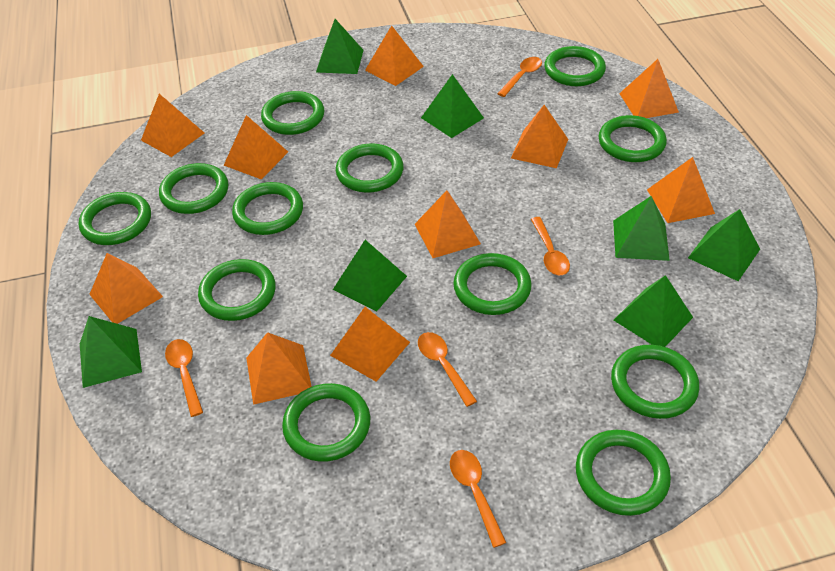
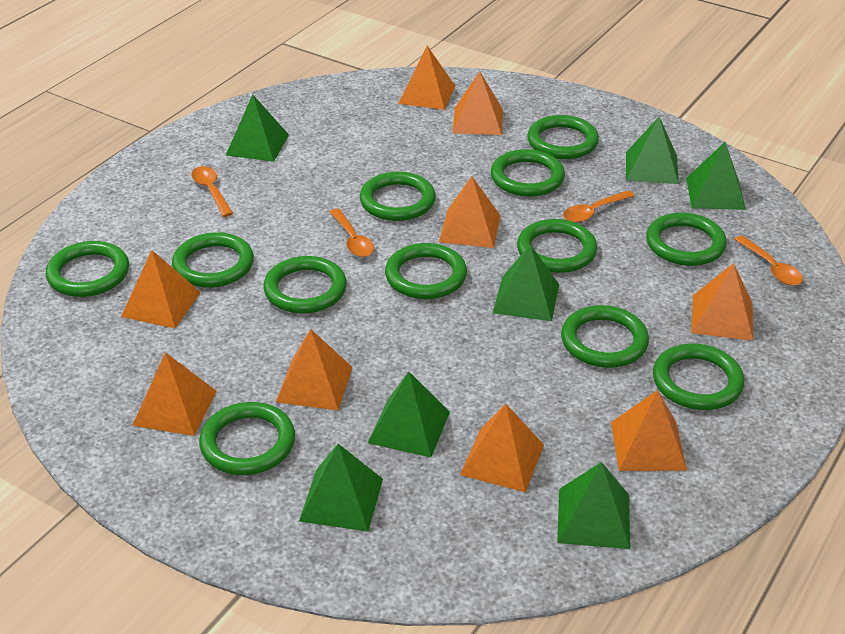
orange pyramid: [89,253,163,324] [141,94,204,157] [224,115,288,180] [246,332,312,405] [330,307,410,382] [365,25,424,86] [415,190,481,258] [511,105,568,168] [619,59,679,118] [647,157,715,223] = 10 -> [121,250,201,328] [132,352,217,436] [276,329,353,410] [398,46,455,110] [439,176,501,248] [453,71,503,135] [460,404,544,492] [611,390,687,471] [691,263,753,341] = 9
orange spoon: [165,339,203,417] [418,332,477,407] [450,450,506,548] [497,57,542,97] [531,217,570,275] = 5 -> [191,166,233,217] [330,209,374,257] [563,190,635,223] [734,235,803,286] = 4

